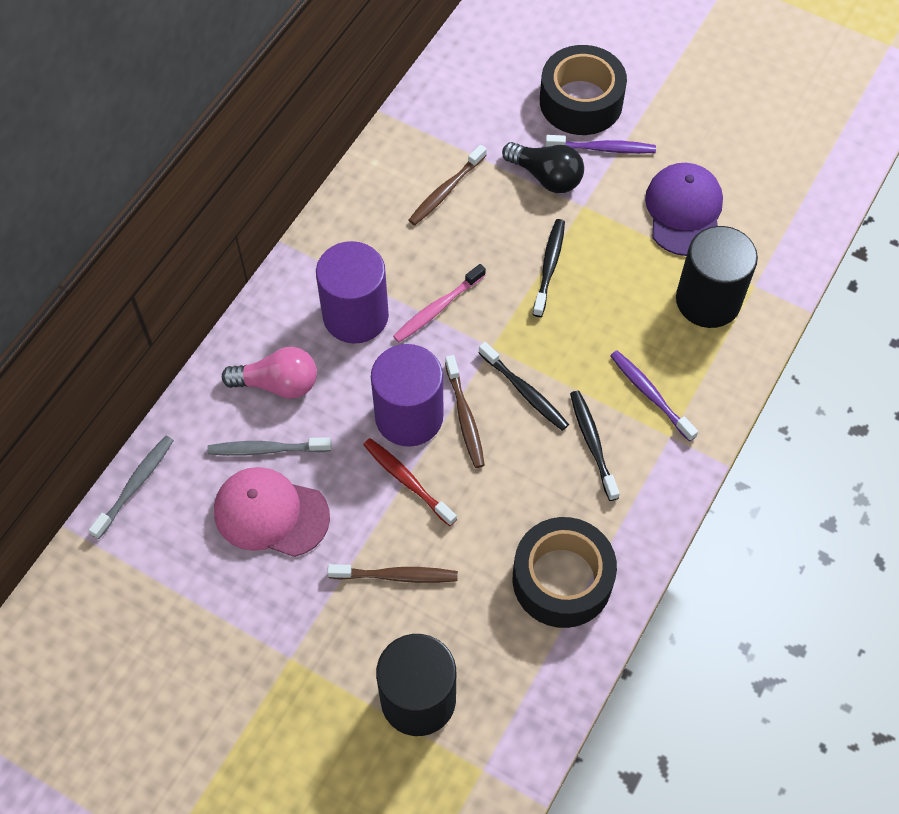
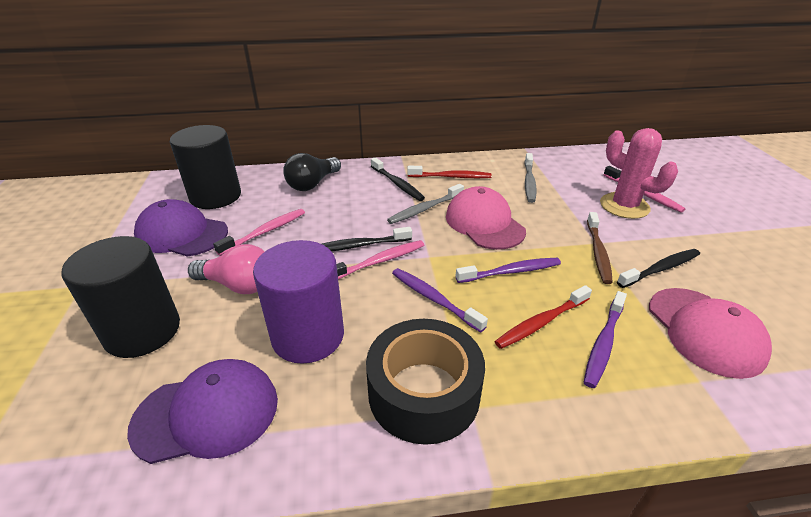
black tape: [513,517,617,628] [540,45,627,135] = 2 -> [366,319,485,445] = 1
brown toothbrush: [327,564,458,583] [409,144,487,225] [445,355,485,468] = 3 -> [587,212,613,284] = 1
pink cactus: none = 0 -> [600,128,678,219] = 1
pink cap: [214,467,330,557] = 1 -> [446,186,526,250] [649,288,772,379] = 2
pink toothbrush: [393,264,486,342] = 1 -> [213,209,305,256] [336,240,424,279] [604,166,686,213] = 3
purple cap: [645,163,723,256] = 1 -> [127,359,278,464] [134,199,228,256] = 2
purple cylinder: [316,241,389,344] [371,344,443,447] = 2 -> [253,240,344,364] = 1
purple toothbrush: [545,135,656,154] [610,350,698,442] = 2 -> [392,268,488,332] [456,258,561,283] [584,291,627,388] = 3
red toothbrush: [363,438,457,526] = 1 -> [407,166,491,178] [494,285,592,349] = 2

